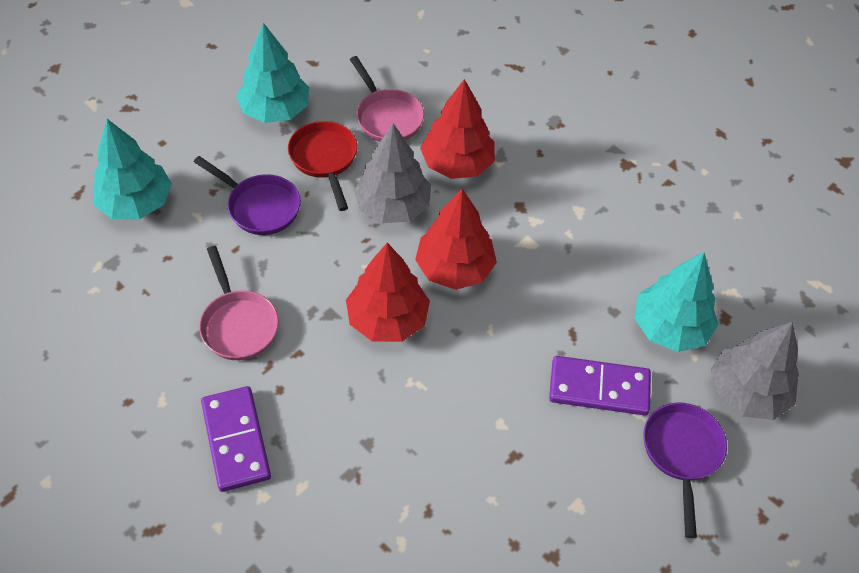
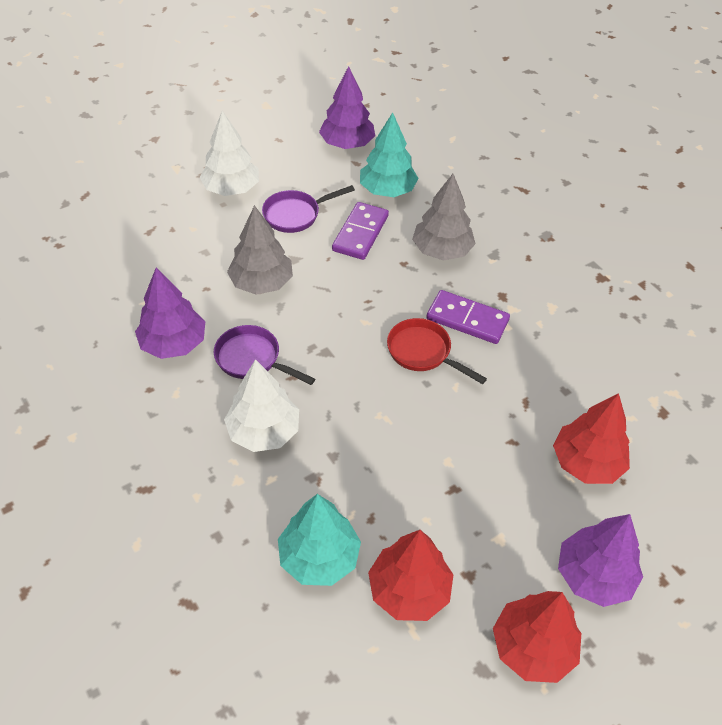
pink pan: [199,246,279,360] [350,56,424,142] = 2 -> none = 0
purple tree: none = 0 -> [135,268,205,359] [319,66,375,149] [558,514,643,607] = 3
turquoise tree: [93,119,172,219] [236,23,309,123] [634,252,718,352] = 3 -> [278,494,361,586] [360,112,418,197] = 2
white tree: none = 0 -> [200,111,259,196] [224,359,299,452] = 2

